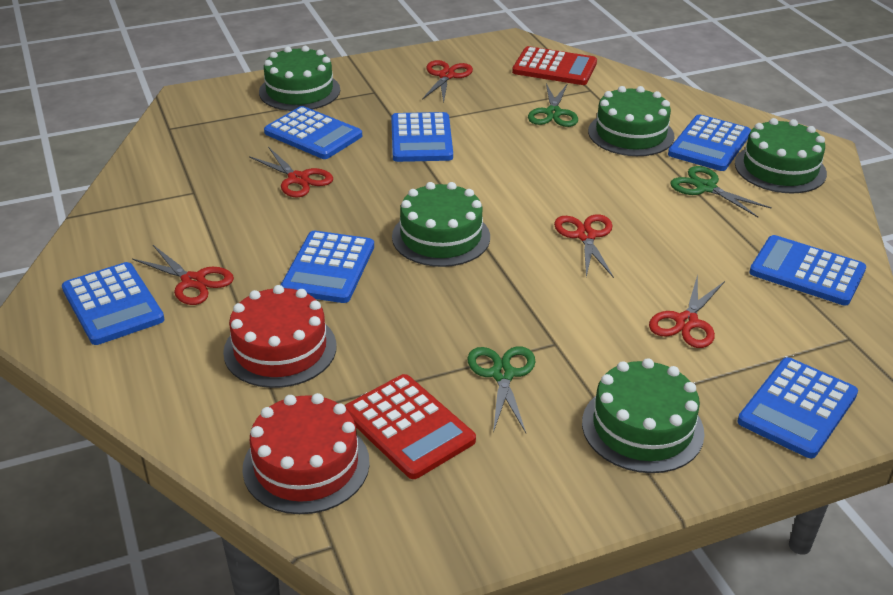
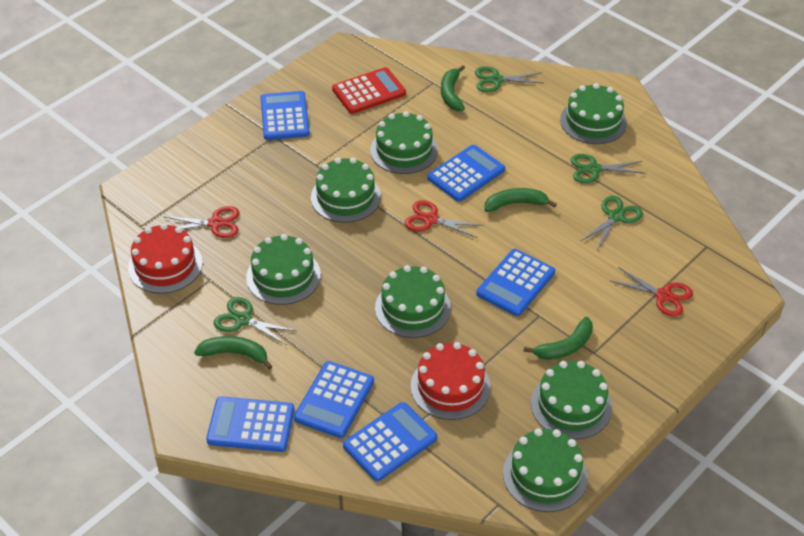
blue calculator: [62,262,165,345] [264,106,362,159] [281,231,374,303] [391,112,453,162] [668,114,751,171] [738,357,858,458] [749,235,866,306] = 7 -> [206,396,294,452] [260,91,310,140] [294,361,374,438] [343,402,437,481] [427,145,505,202] [476,249,555,316] = 6
green banana: none = 0 -> [194,336,273,370] [441,65,465,111] [484,188,557,212] [524,317,593,360] = 4
green cake: [259,46,340,111] [392,182,490,267] [582,358,705,473] [588,86,675,156] [735,118,827,194] = 5 -> [246,234,321,305] [311,158,381,223] [370,111,438,174] [375,265,451,338] [503,428,588,512] [531,361,612,439] [560,83,627,144] = 7
green scissors: [467,346,536,433] [528,83,578,127] [670,166,772,217] = 3 -> [214,297,297,345] [475,66,543,92] [571,154,646,183] [581,196,643,250] = 4
red calculator: [344,374,476,479] [512,46,597,85] = 2 -> [332,67,406,114] = 1
red scissors: [132,245,234,305] [249,147,333,198] [422,60,473,103] [554,214,614,278] [649,275,725,348] = 5 -> [164,206,239,238] [404,200,484,238] [611,267,693,317] = 3

